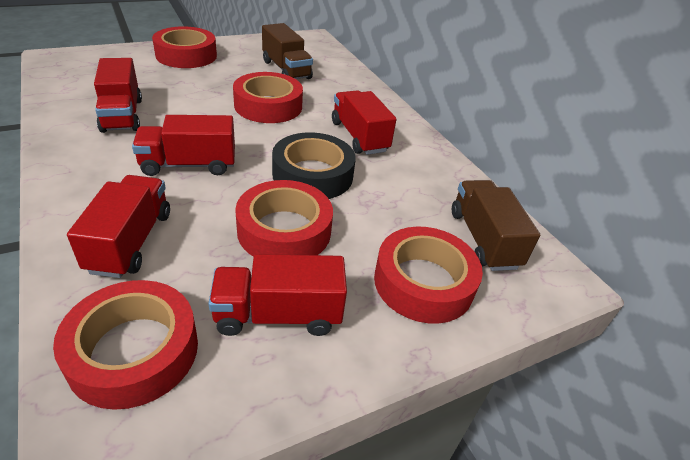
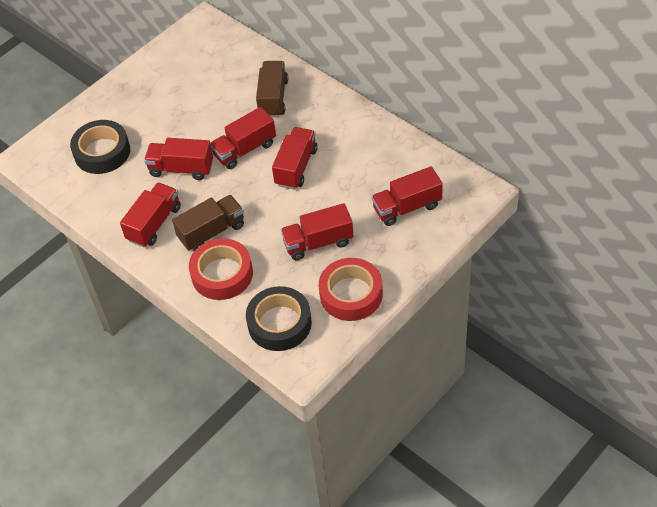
black tape: [272,132,356,199] = 1 -> [70,120,130,174] [246,286,312,351] = 2
red tape: [53,280,198,410] [152,26,217,68] [233,72,303,123] [235,180,333,257] [374,226,483,324] = 5 -> [189,238,253,300] [319,258,383,321] = 2
red truck: [67,175,170,278] [94,58,142,133] [132,115,235,176] [208,254,347,336] [332,90,397,155] = 5 -> [120,183,181,247] [144,138,213,180] [210,107,276,169] [272,127,318,189] [281,203,354,260] [372,166,443,226] = 6

